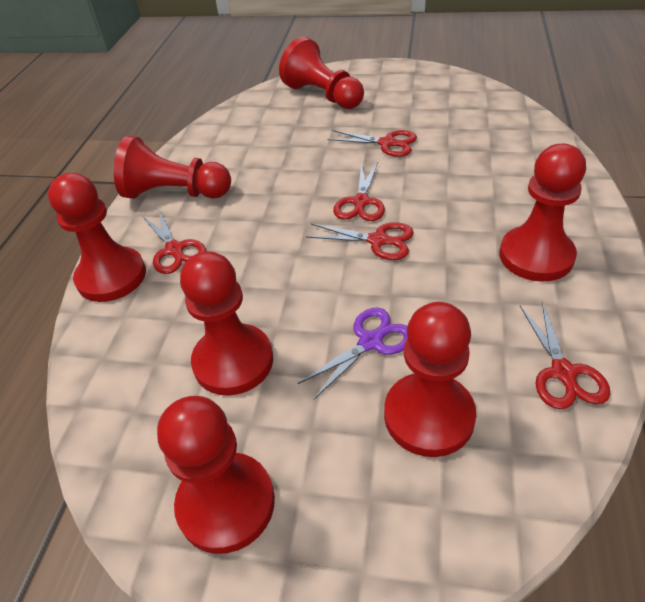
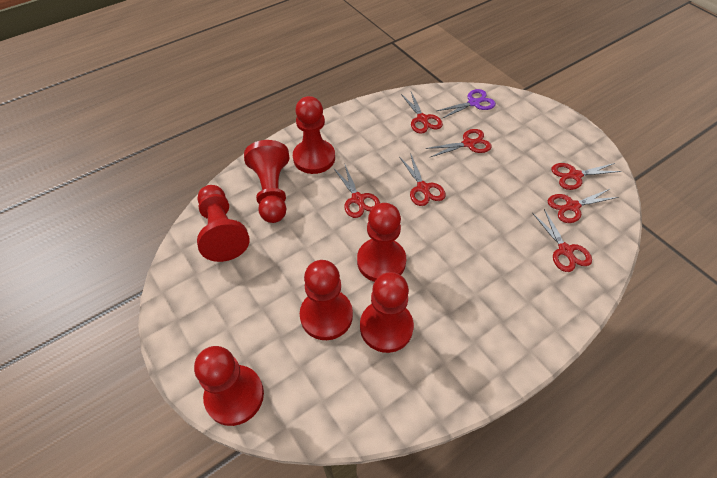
red scissors: [142,208,206,274] [306,222,414,260] [327,130,417,157] [333,162,385,221] [520,302,610,409] = 5 -> [334,165,380,218] [400,153,446,206] [401,92,443,134] [425,129,492,157] [532,209,592,272] [548,189,618,223] [552,163,622,190] = 7

